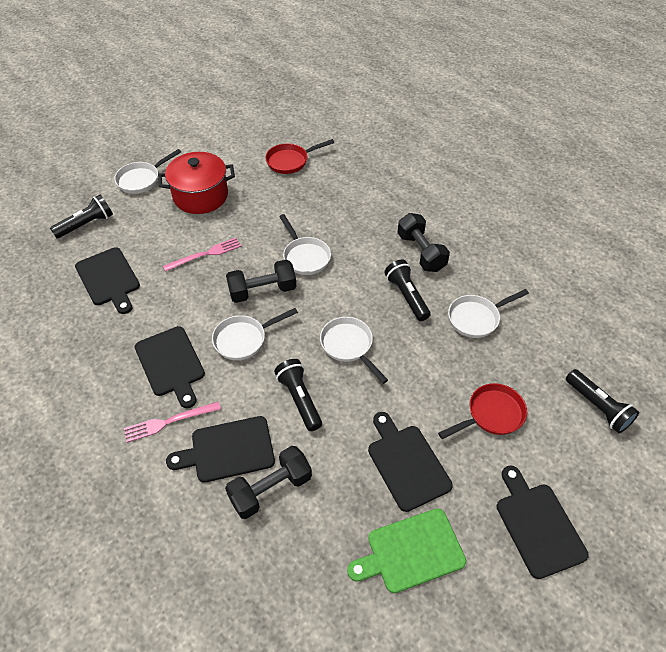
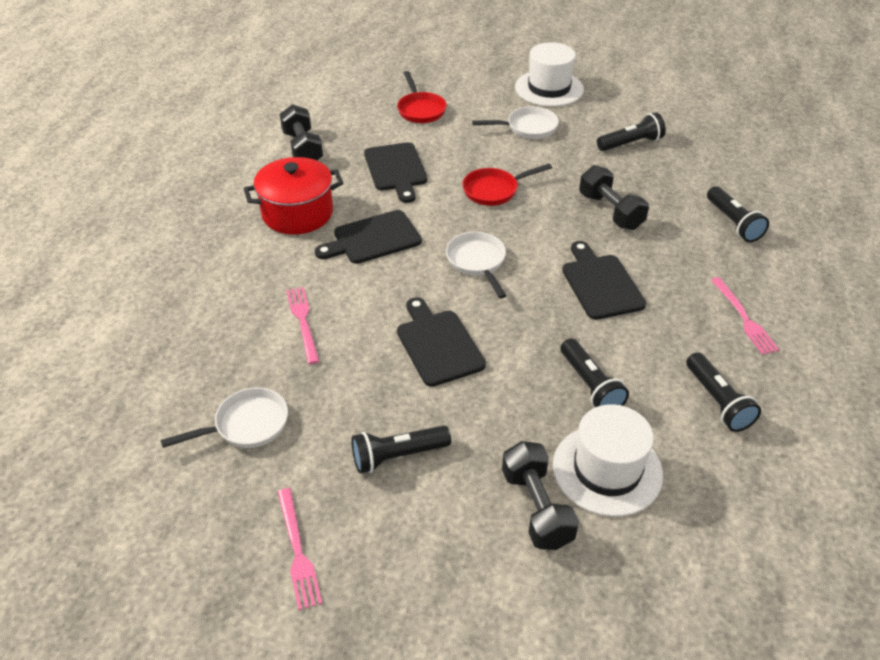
black cutting board: [75,247,140,314] [135,326,205,408] [166,416,275,483] [368,412,453,512] [497,466,589,579] = 5 -> [315,210,422,264] [364,142,427,203] [397,297,486,387] [562,241,646,320] = 4
black flashlight: [50,195,113,239] [274,359,322,431] [384,260,431,321] [566,369,639,433] = 4 -> [351,425,451,473] [561,338,629,408] [597,112,666,151] [686,352,761,432] [707,186,769,242] = 5
green cutting board: [347,508,466,593] = 1 -> none = 0
pink fork: [124,401,221,443] [163,238,241,272] = 2 -> [278,488,322,610] [286,287,319,364] [711,277,779,355] = 3
white hat: none = 0 -> [515,42,584,107] [553,404,663,517] = 2
white pan: [114,149,181,194] [212,308,298,360] [279,214,331,275] [320,317,388,384] [448,289,529,338] = 5 -> [161,387,288,448] [446,232,506,299] [472,106,559,139] = 3

